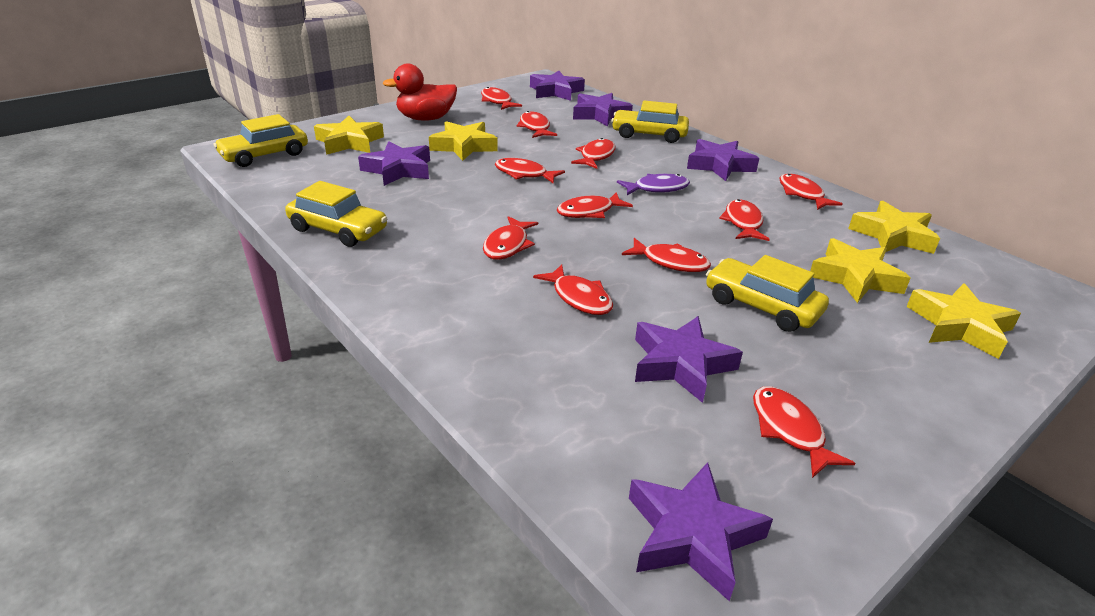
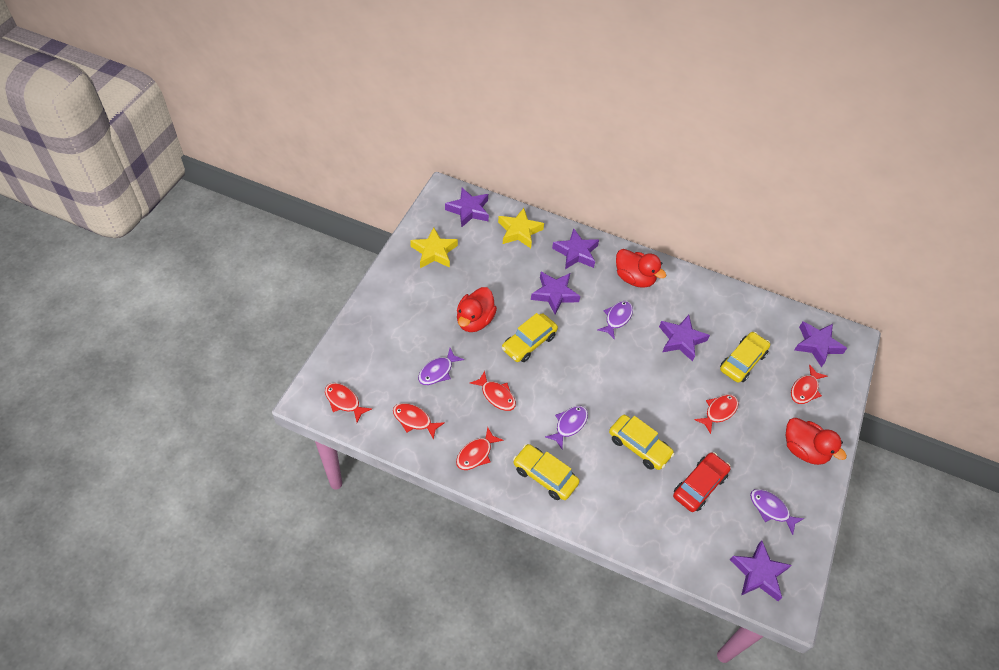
purple fish: [617,174,690,195] = 1 -> [418,348,464,385] [545,406,588,449] [597,301,633,340] [750,489,804,535] = 4
red car: none = 0 -> [673,452,731,512] = 1
red duck: [382,64,457,121] = 1 -> [457,287,497,332] [616,249,666,288] [786,418,847,465] = 3
red fish: [481,87,522,110] [483,216,538,260] [495,158,565,183] [517,111,557,138] [533,265,613,315] [557,192,633,218] [571,138,616,169] [622,238,711,272] [719,199,770,241] [753,386,855,478] [779,174,842,210] = 11 -> [325,383,372,422] [393,403,445,439] [456,427,504,470] [470,371,516,411] [695,394,739,434] [791,365,827,404] = 6
yellow star: [314,116,384,155] [429,121,498,161] [810,238,911,303] [848,201,940,254] [906,283,1021,359] = 5 -> [410,227,458,268] [498,208,544,248] = 2

